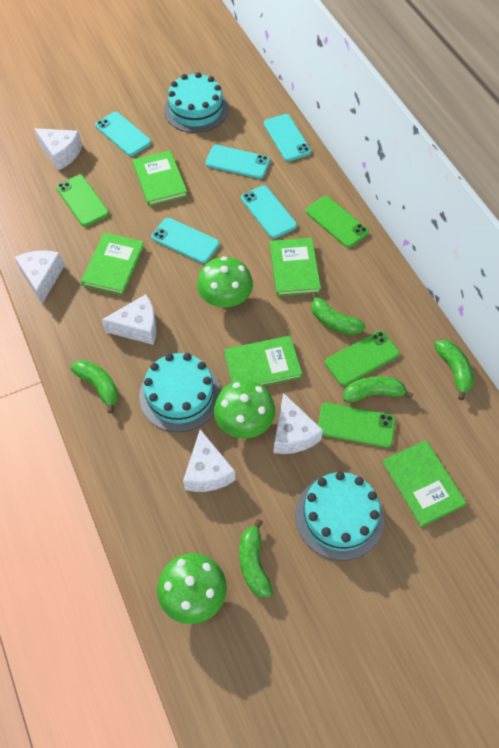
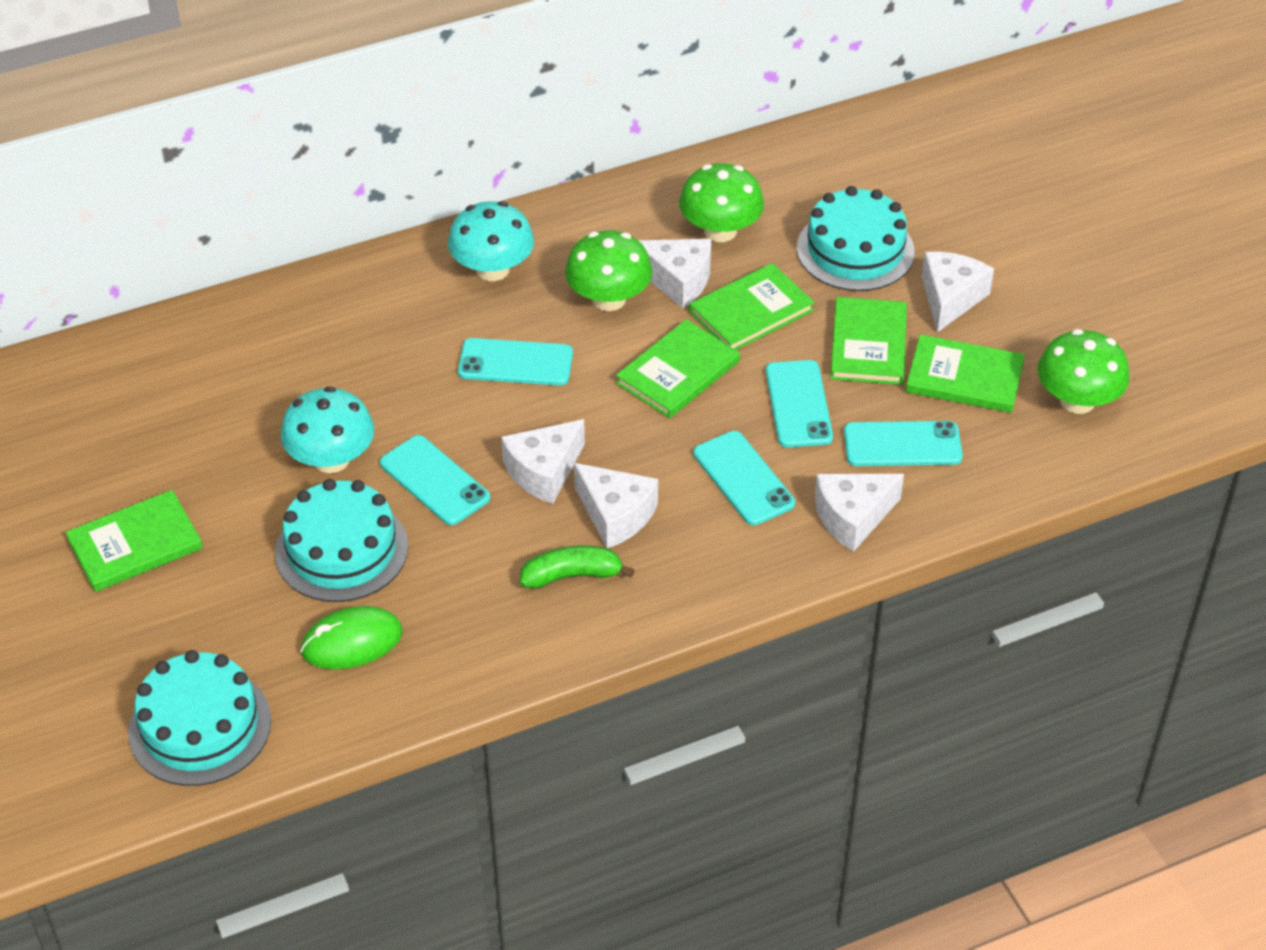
green banana: [71,360,119,414] [239,519,272,597] [311,292,366,335] [343,376,413,403] [434,340,474,400] = 5 -> [520,545,634,589] = 1
green mouse: none = 0 -> [300,606,403,669] = 1
green phone: [56,175,109,227] [306,196,369,248] [318,402,395,448] [325,331,399,386] = 4 -> none = 0
turquoise mushroom: none = 0 -> [280,386,374,473] [448,201,534,281] = 2

